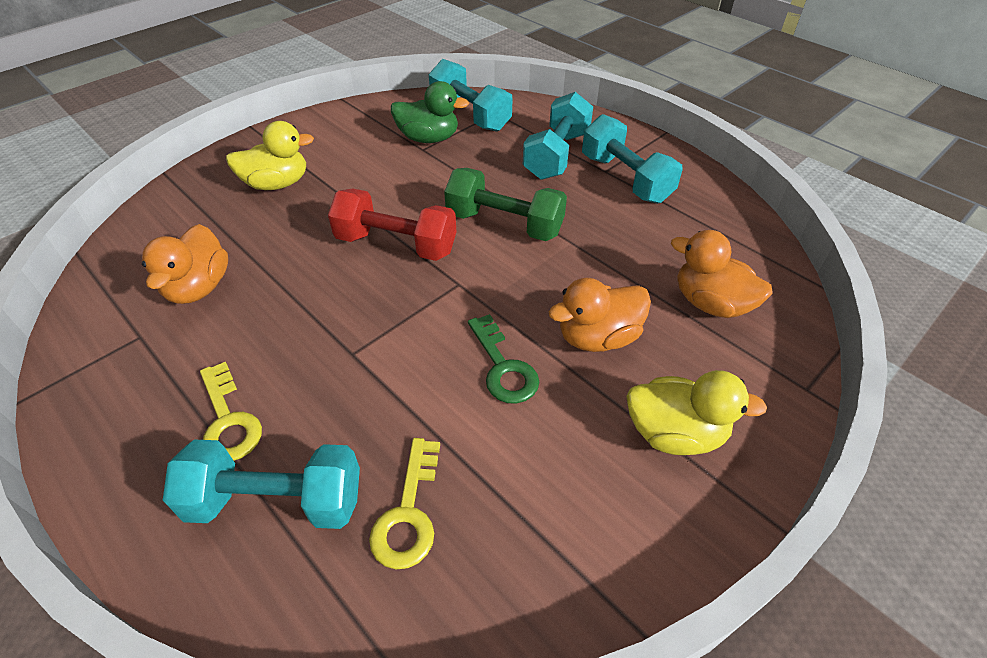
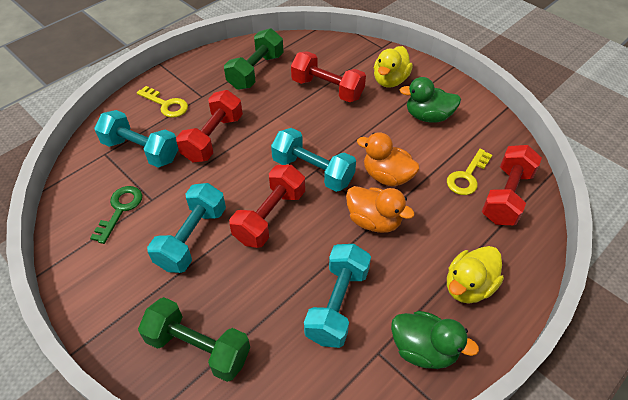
green duck: [391,81,469,143] = 1 -> [391,311,479,369] [400,77,461,123] = 2
green dumbbell: [444,168,567,241] = 1 -> [138,297,250,382] [224,28,284,90] = 2
orange duck: [142,224,228,304] [549,278,651,352] [671,230,772,318] = 3 -> [346,186,415,233] [357,132,420,186] = 2
red dumbbell: [328,188,457,261] = 1 -> [176,90,243,162] [229,165,305,248] [291,51,366,102] [482,145,542,225] = 4

